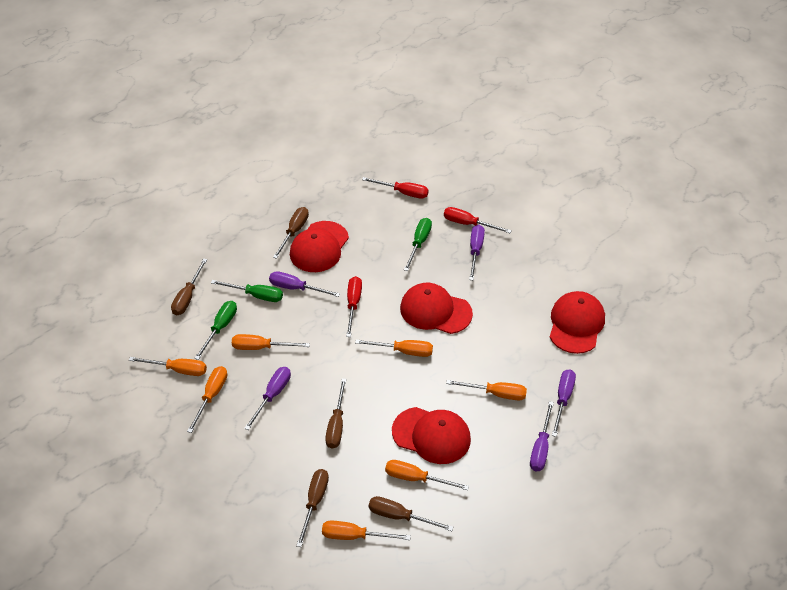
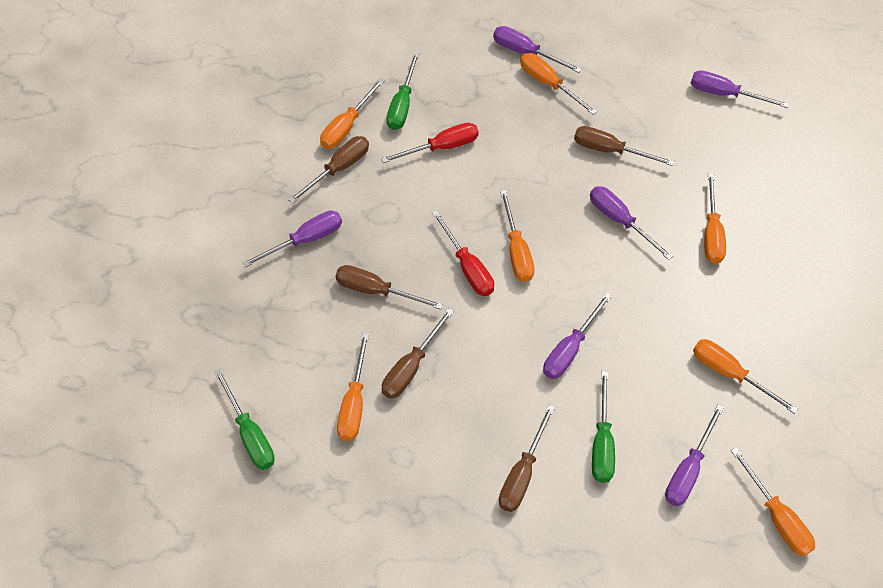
purple screwdriver: [244,367,291,430] [269,271,340,297] [469,225,485,280] [530,401,554,471] [552,369,576,437] = 5 -> [242,211,342,267] [493,26,581,73] [543,293,612,379] [590,186,673,260] [665,404,724,506] [691,70,789,108] = 6
red cap: [290,221,349,272] [392,407,471,464] [400,283,473,334] [550,291,605,354] = 4 -> none = 0
red screwdriver: [346,276,362,337] [362,177,429,199] [444,207,512,233] = 3 -> [381,122,479,163] [432,211,494,296] = 2

